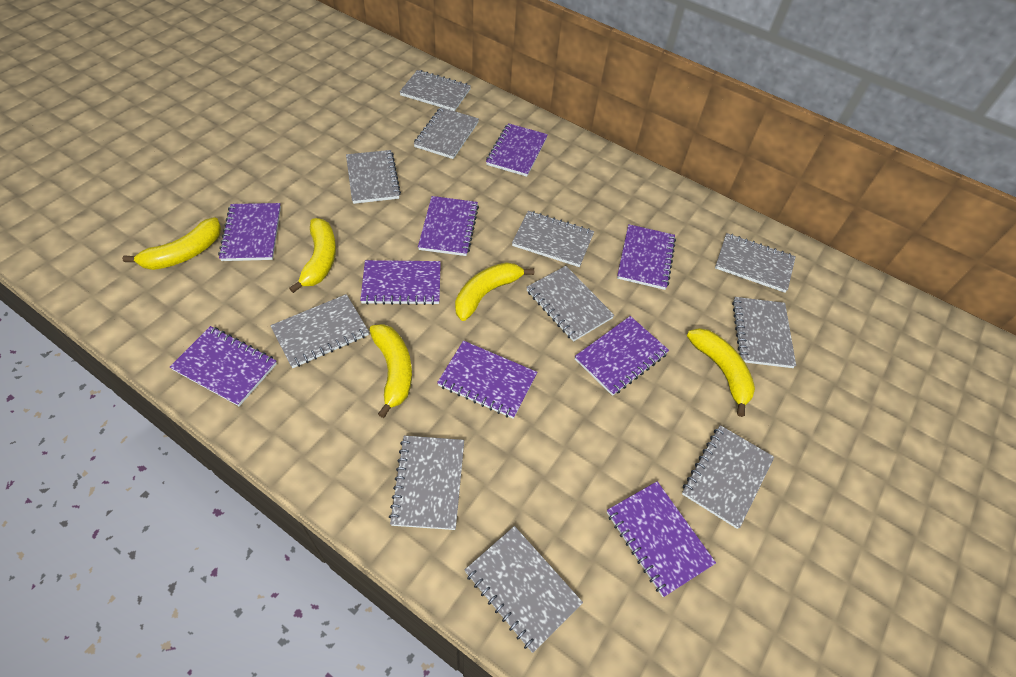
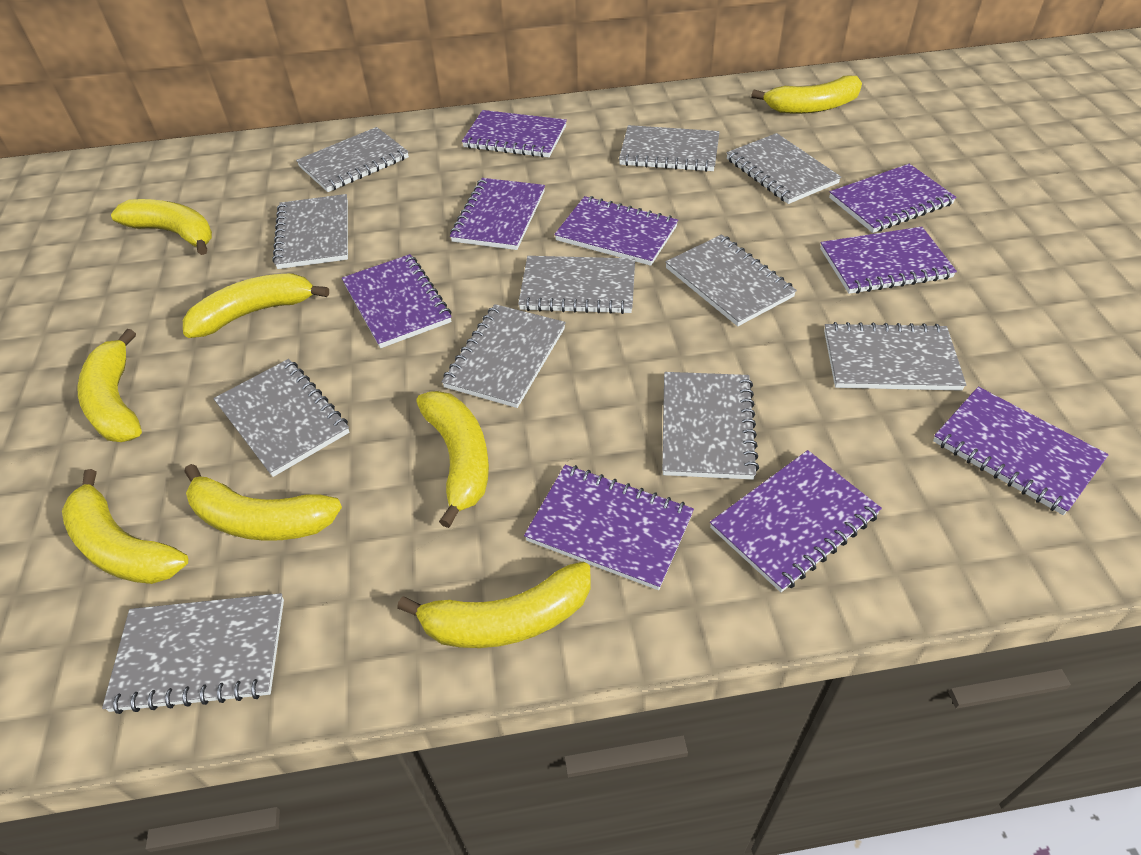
yellow banana: [122,217,221,270] [289,218,336,293] [369,324,412,418] [455,262,534,321] [687,328,755,417] = 5 -> [62,469,188,584] [78,329,142,442] [111,199,212,255] [183,273,329,338] [184,464,342,541] [397,562,591,648] [416,391,489,528] [751,75,862,114] = 8

